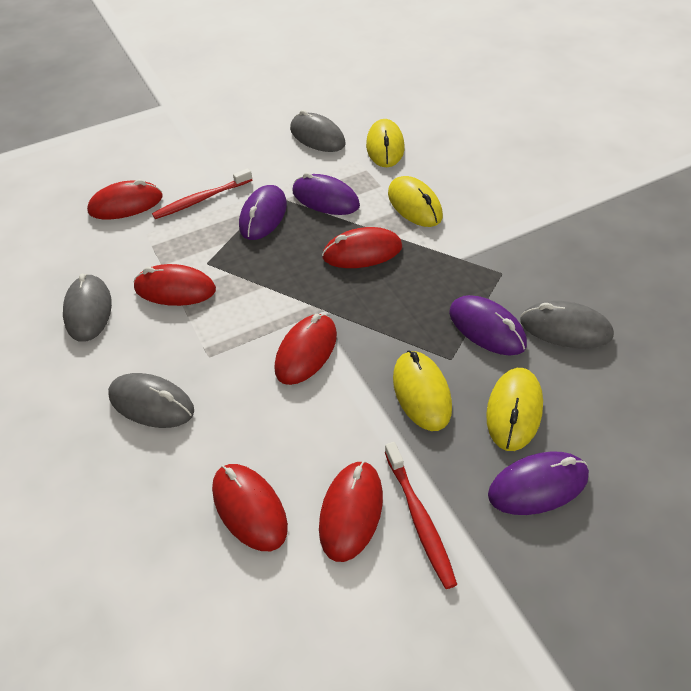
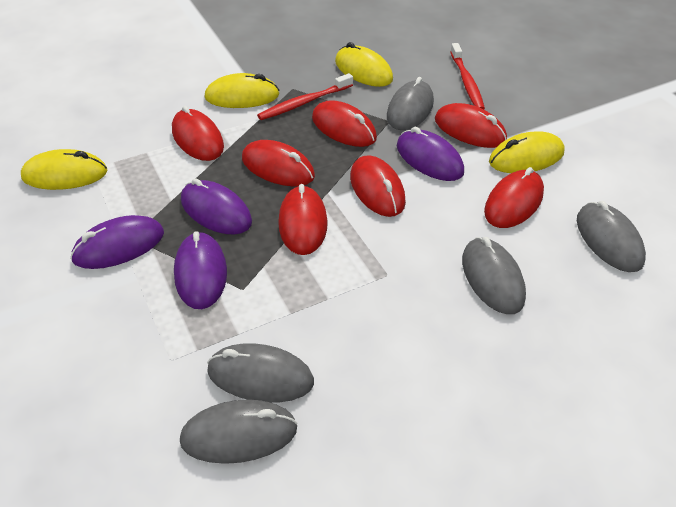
grey mouse: [63,274,112,342] [108,373,194,428] [290,110,346,152] [520,301,614,348] = 4 -> [180,400,298,464] [207,343,314,403] [387,77,434,130] [462,237,526,314] [577,201,646,272] = 5
red mouse: [87,179,163,220] [133,264,216,306] [212,464,288,551] [274,314,337,385] [319,461,383,562] [322,227,402,268] = 6 -> [172,106,224,161] [242,140,315,186] [278,184,328,255] [312,100,377,147] [350,155,406,217] [435,103,507,148] [484,167,544,228] = 7

